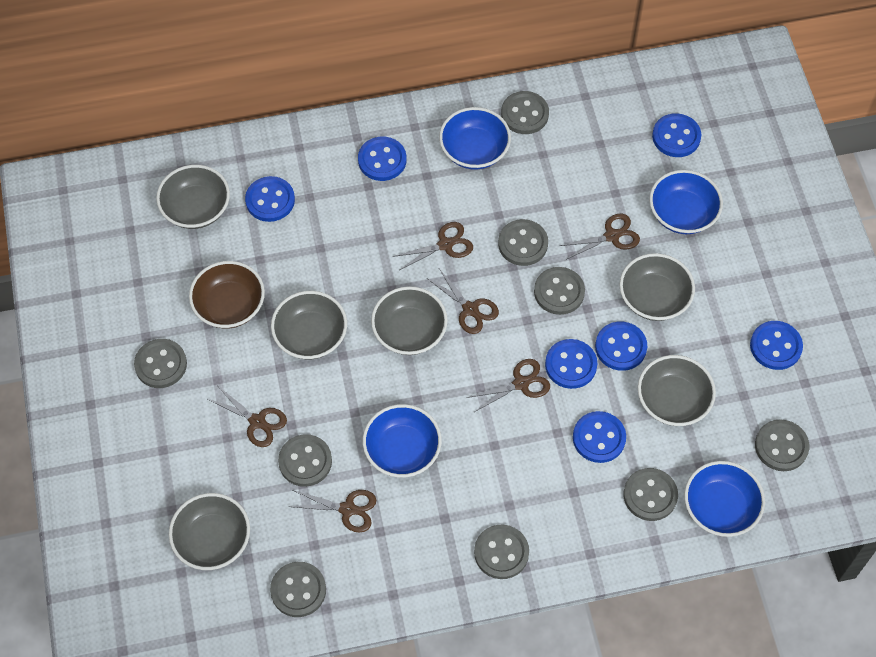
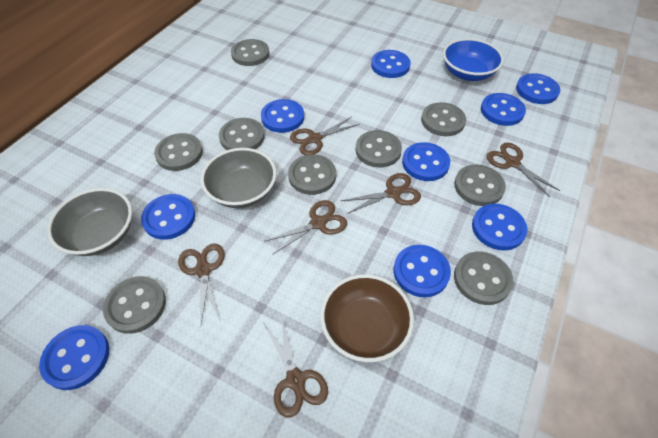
blue bowl: [363,404,442,478] [439,107,511,170] [649,170,723,234] [684,461,765,537] = 4 -> [443,38,504,81] = 1
blue button: [245,176,295,222] [358,137,406,181] [545,339,597,389] [573,411,626,463] [595,322,647,371] [652,113,701,157] [750,321,803,370] = 7 -> [39,325,109,390] [141,194,195,240] [261,99,304,133] [371,50,410,78] [393,245,451,297] [402,142,450,181] [472,204,528,251] [481,93,526,126] [516,73,560,104] = 9
grey bowl: [156,165,230,229] [169,493,250,570] [271,291,347,359] [371,286,448,355] [619,253,695,321] [638,355,716,426] = 6 -> [47,188,132,256] [201,148,276,208] = 2

